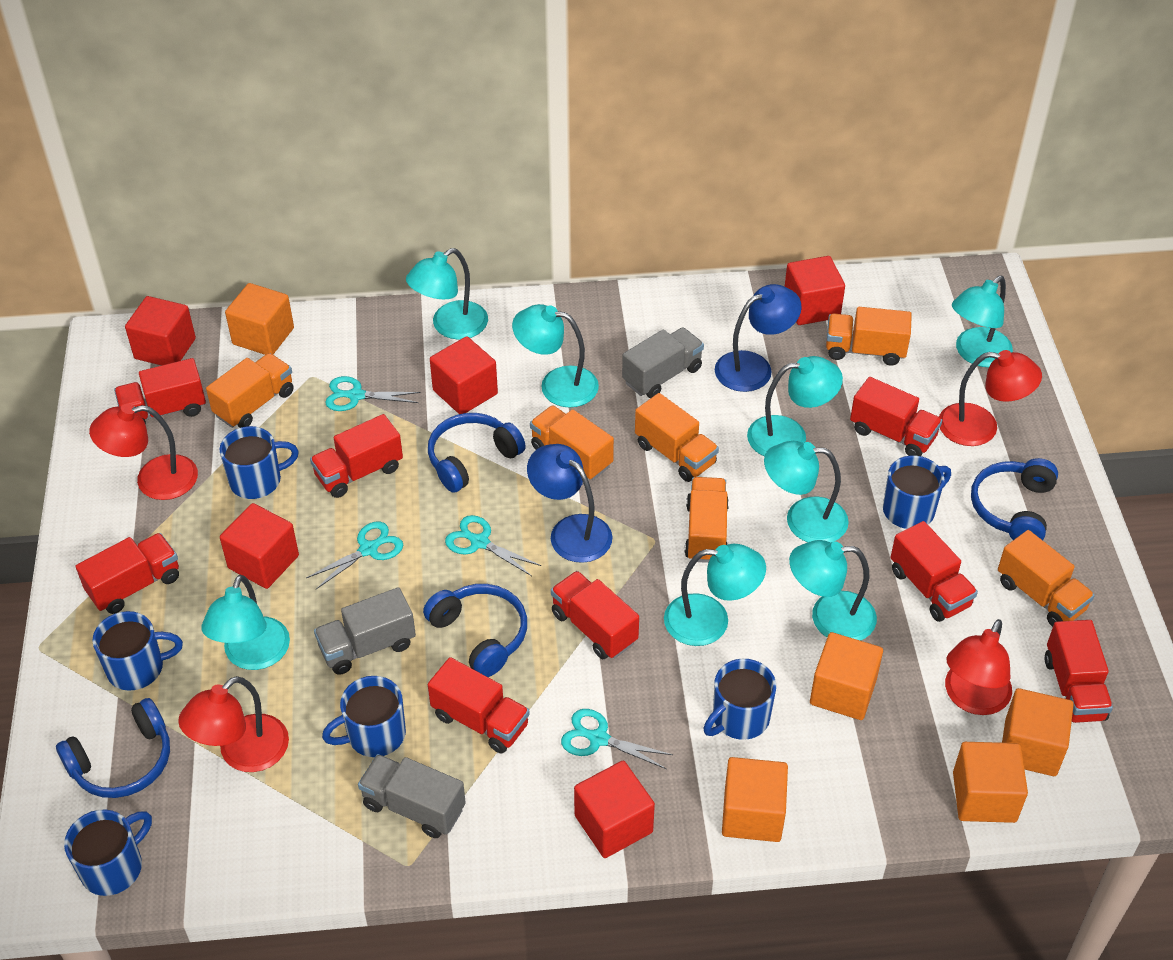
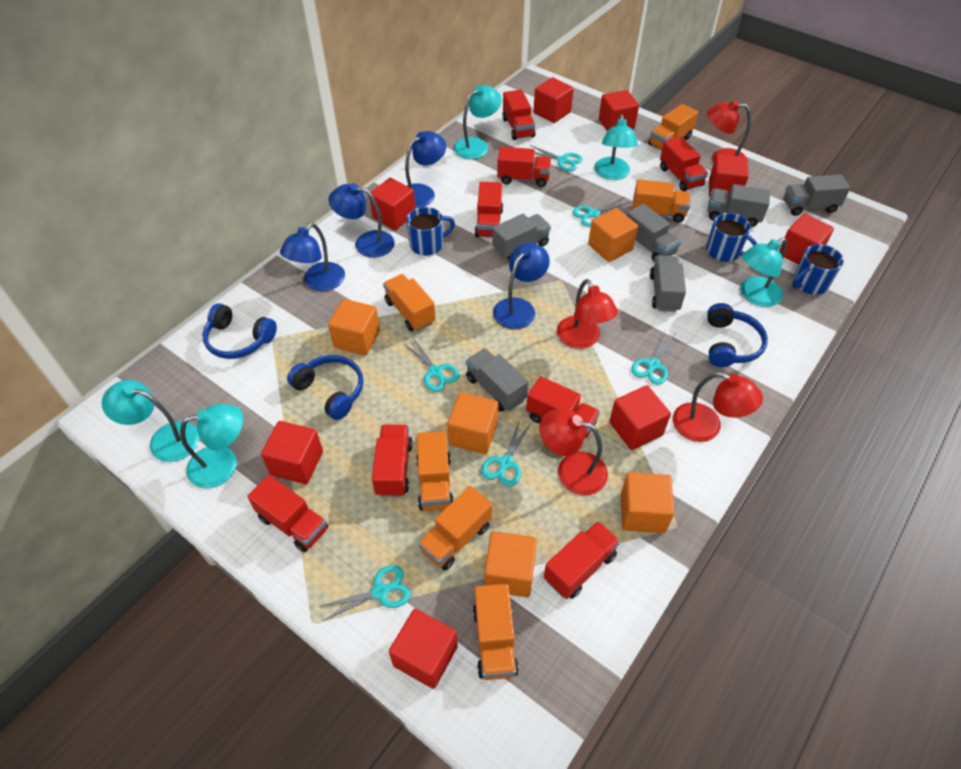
blue headphones: [56,698,170,798] [423,584,527,677] [428,413,526,493] [971,458,1058,540] = 4 -> [202,303,277,359] [287,355,363,420] [707,303,768,367] = 3
blue lamp: [527,444,612,563] [715,284,802,392] = 2 -> [280,223,345,291] [328,183,395,258] [405,131,446,208] [493,242,550,329] = 4
blue mug: [64,810,152,896] [92,611,183,691] [219,426,299,499] [322,676,406,757] [703,659,776,740] [883,456,951,529] = 6 -> [406,207,455,256] [706,213,757,262] [792,244,844,295] = 3
grey truck: [314,587,416,675] [358,754,466,838] [622,327,704,398] = 3 -> [466,348,528,412] [492,214,551,260] [626,204,681,263] [650,255,686,312] [708,184,770,227] [784,174,850,216] = 6
red cube: [125,296,196,366] [220,503,299,589] [430,336,498,414] [574,761,655,858] [785,256,845,325] = 5 -> [261,421,323,484] [370,178,415,230] [389,609,458,689] [533,77,574,123] [599,90,639,131] [609,385,671,450] [709,154,749,197] [779,213,834,264] = 8
turquoise lamp: [201,575,290,670] [406,248,488,340] [512,304,599,408] [664,544,766,646] [747,356,843,456] [764,441,849,543] [789,540,877,641] [952,276,1013,367] = 8 -> [102,380,199,462] [180,404,243,488] [454,85,502,159] [594,114,638,180] [741,238,787,307] = 5
turquoise scissors: [306,522,403,589] [325,376,421,411] [445,515,542,576] [561,709,673,769] = 4 -> [318,565,411,621] [403,338,459,392] [481,419,532,486] [530,145,583,171] [572,197,631,227] [631,330,676,385] = 6

